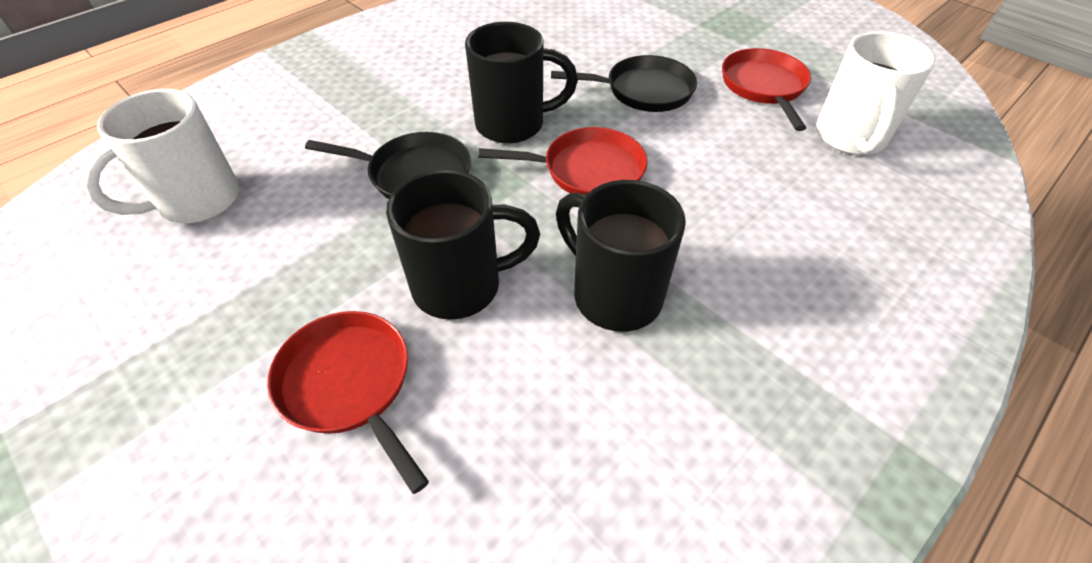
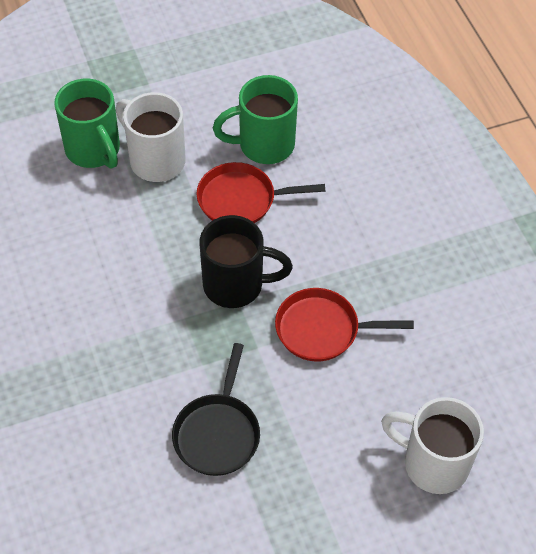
black mug: [386,169,540,320] [465,22,578,144] [556,180,686,332] = 3 -> [200,215,293,308] = 1
black pan: [305,132,471,199] [551,55,697,112] = 2 -> [172,343,260,476] = 1
green mug: none = 0 -> [54,79,120,169] [213,75,298,164] = 2
red pan: [267,311,429,494] [478,127,648,194] [722,48,811,131] = 3 -> [197,162,325,223] [275,288,414,362] = 2

